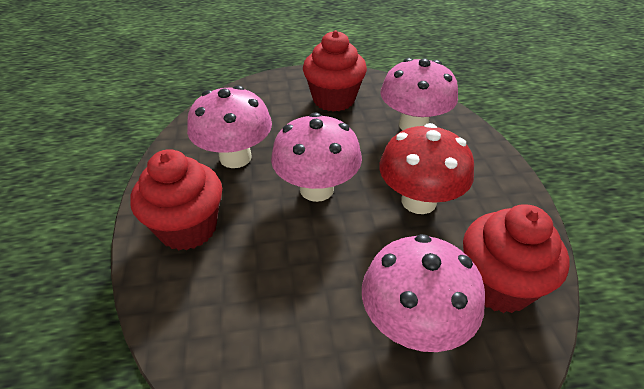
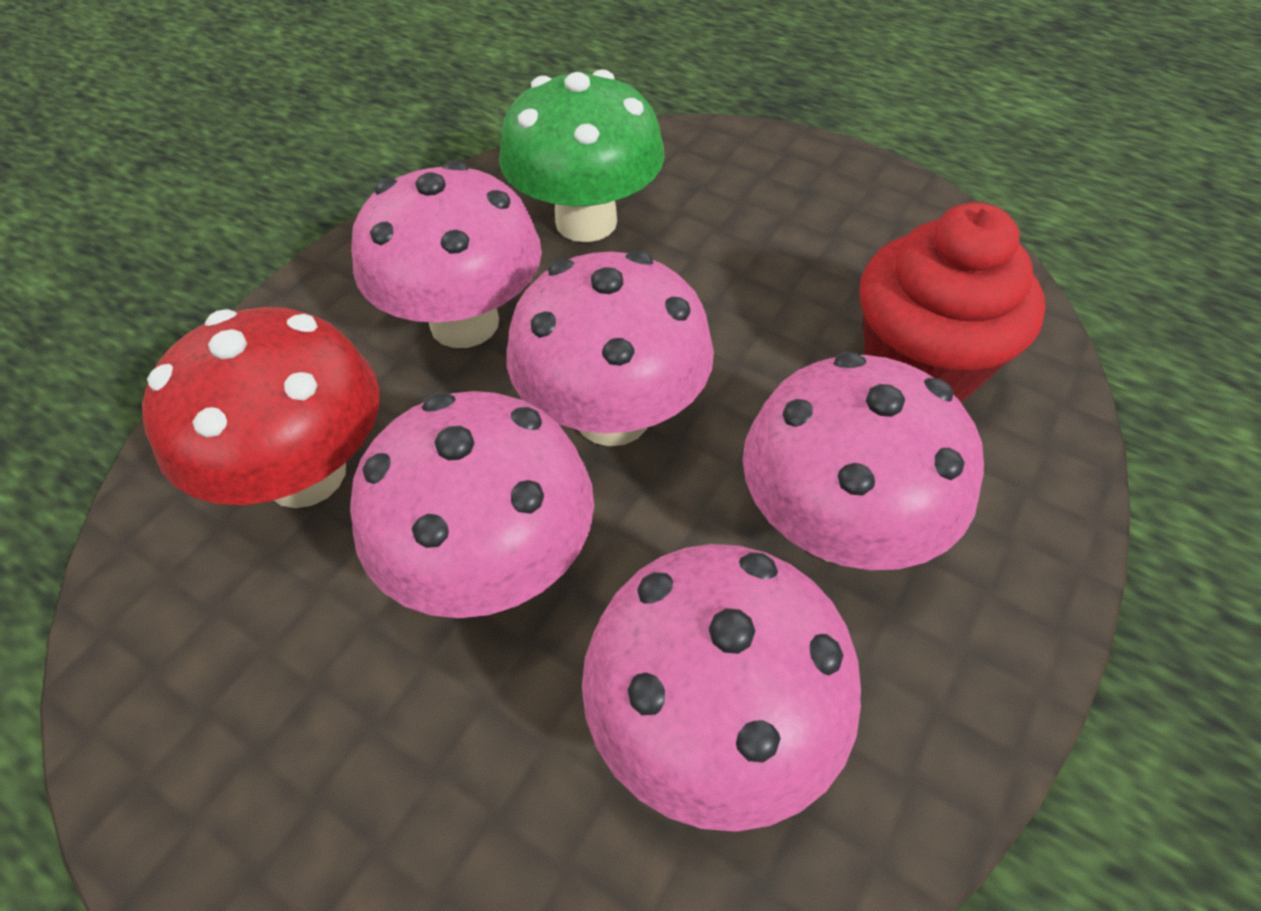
green mushroom: none = 0 -> [499,69,665,242] = 1
pink mushroom: [187,85,272,168] [271,113,362,202] [362,234,485,352] [381,58,458,131] = 4 -> [350,391,594,618] [351,160,542,348] [507,251,714,446] [582,544,861,832] [743,352,984,570] = 5
red cupcake: [130,149,222,250] [303,30,367,112] [463,204,570,313] = 3 -> [860,202,1046,403] = 1

